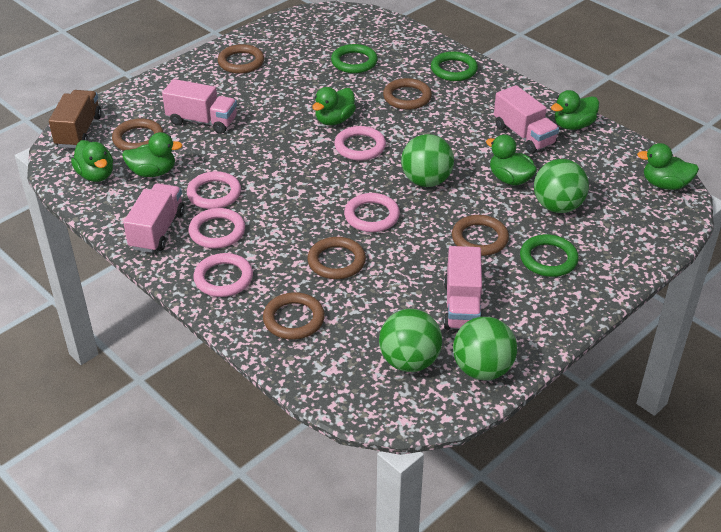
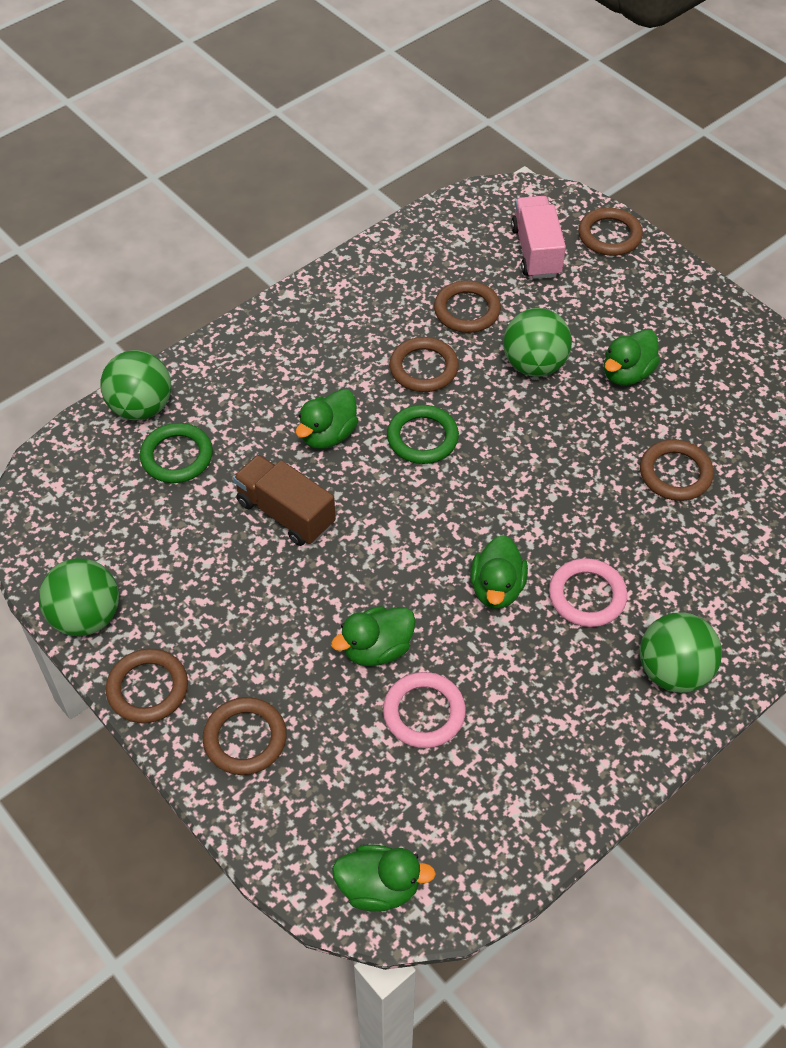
green duck: [71,140,113,182] [122,132,183,177] [312,87,356,125] [486,135,537,186] [551,90,599,130] [637,143,699,190] = 6 -> [296,389,358,449] [331,606,416,666] [332,844,436,912] [470,535,528,609] [604,329,660,386] = 5
green ring: [331,44,378,73] [431,51,478,81] [520,234,579,277] = 3 -> [140,423,213,483] [387,405,459,464] = 2
pink ring: [187,171,241,209] [189,208,245,249] [193,253,253,297] [334,126,386,161] [344,193,400,232] = 5 -> [383,672,466,748] [549,558,627,627] = 2
pink truck: [123,183,185,253] [162,79,237,134] [444,246,482,330] [494,85,559,154] = 4 -> [511,196,566,279] = 1

